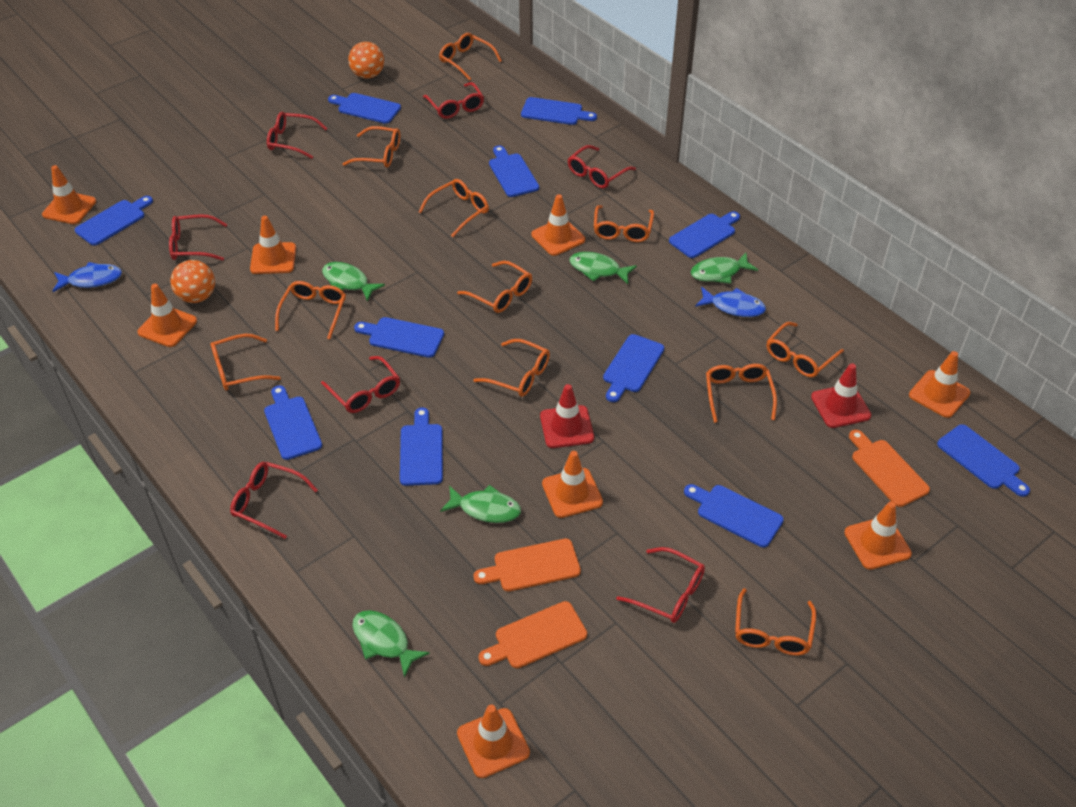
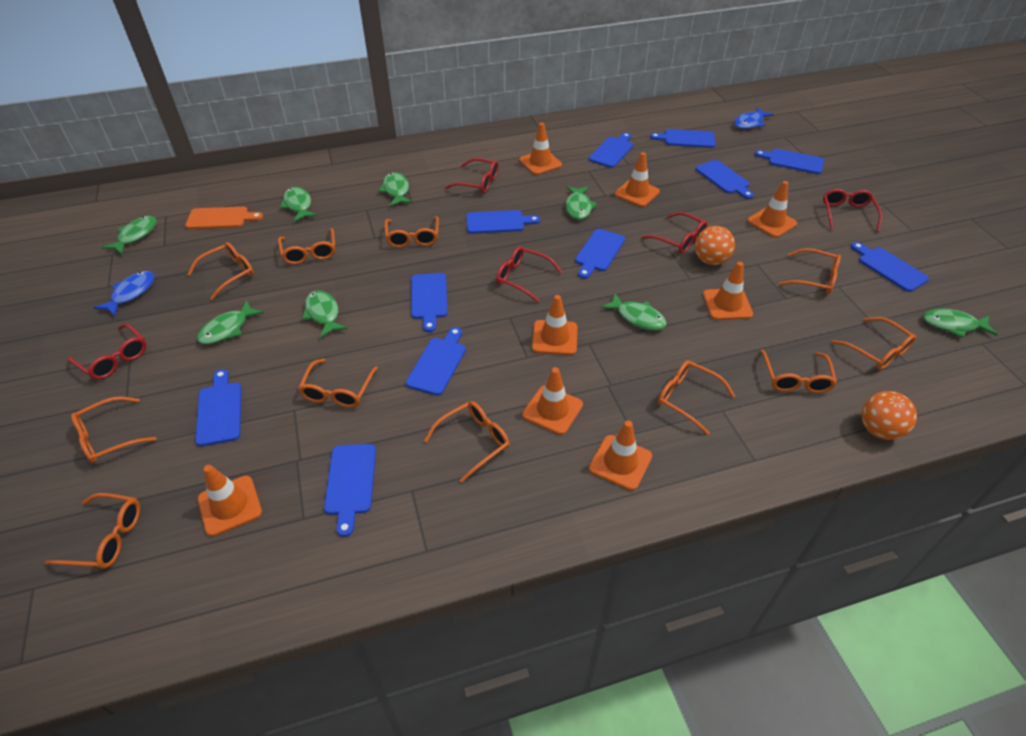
green fish: [322,262,385,301] [352,610,430,678] [440,485,521,523] [569,252,637,284] [691,253,758,284] = 5 -> [102,216,157,254] [197,300,264,344] [280,187,317,222] [302,290,347,338] [379,172,412,207] [565,186,597,220] [601,293,667,331] [923,308,998,338] = 8
orange cutting board: [474,539,581,592] [479,601,587,669] [849,430,930,507] = 3 -> [185,207,263,229] = 1
red glasses: [169,214,227,261] [230,462,318,539] [267,112,328,159] [321,356,400,413] [423,82,484,119] [568,145,636,189] [616,547,705,623] = 7 -> [67,324,146,380] [445,158,499,193] [496,246,562,303] [641,212,707,254] [823,189,882,232] = 5
red traffic cone: [540,384,594,448] [811,363,871,428] = 2 -> none = 0

